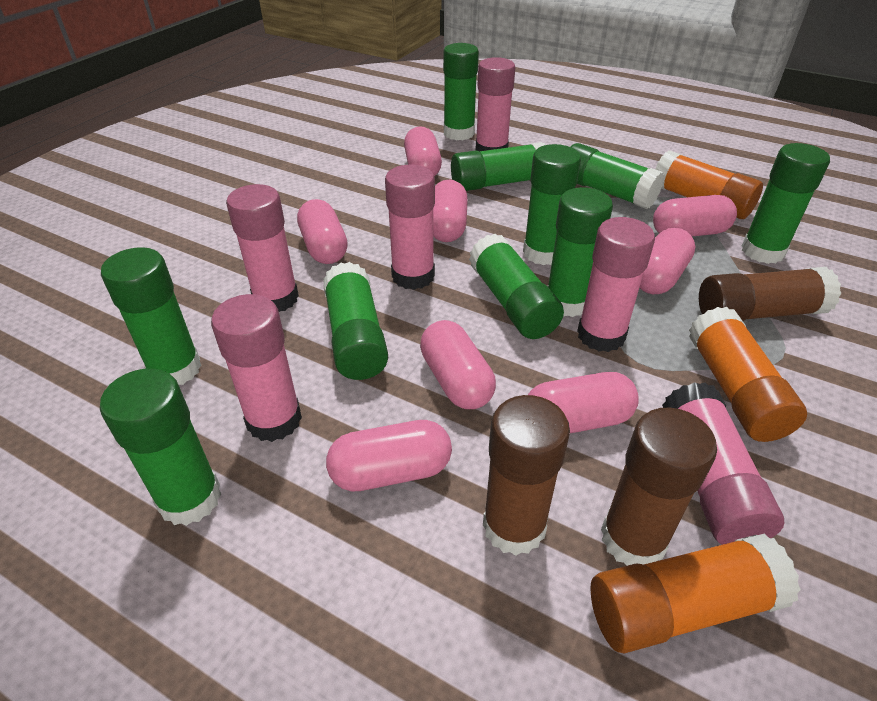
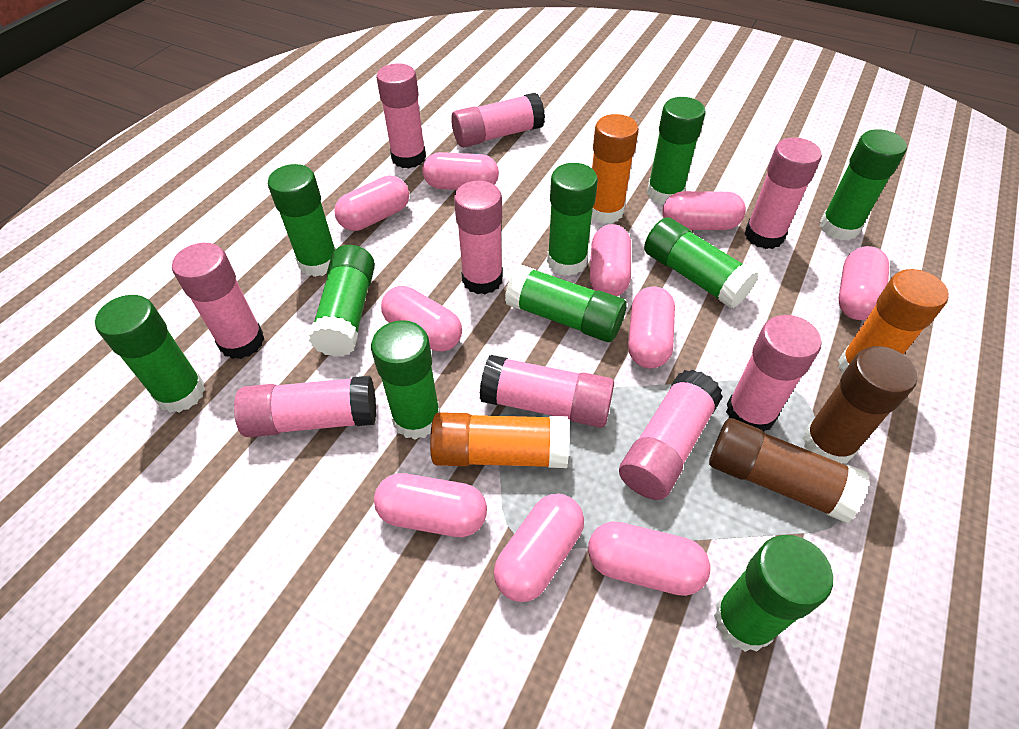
brown glue stick: [483,395,570,556] [601,408,717,566] [699,267,841,321] = 3 -> [709,418,869,523] [802,346,917,463] = 2
pink capsule: [297,199,348,264] [326,420,452,492] [404,126,442,176] [420,320,496,409] [433,179,468,242] [528,372,639,433] [639,228,696,294] [653,195,737,237] = 8 -> [334,176,409,231] [374,473,487,537] [381,286,462,351] [422,152,499,190] [494,494,584,602] [588,521,710,596] [590,224,631,296] [628,287,675,369] [662,191,746,230] [839,246,889,320] = 10
pink glue stick: [211,294,302,442] [226,184,299,312] [385,165,435,290] [476,57,515,151] [577,217,655,352] [662,382,784,545] = 6 -> [172,243,265,359] [234,376,376,437] [376,64,426,169] [451,93,545,147] [454,181,503,294] [479,355,614,428] [619,369,723,500] [726,315,821,432] [744,137,822,249] = 9

